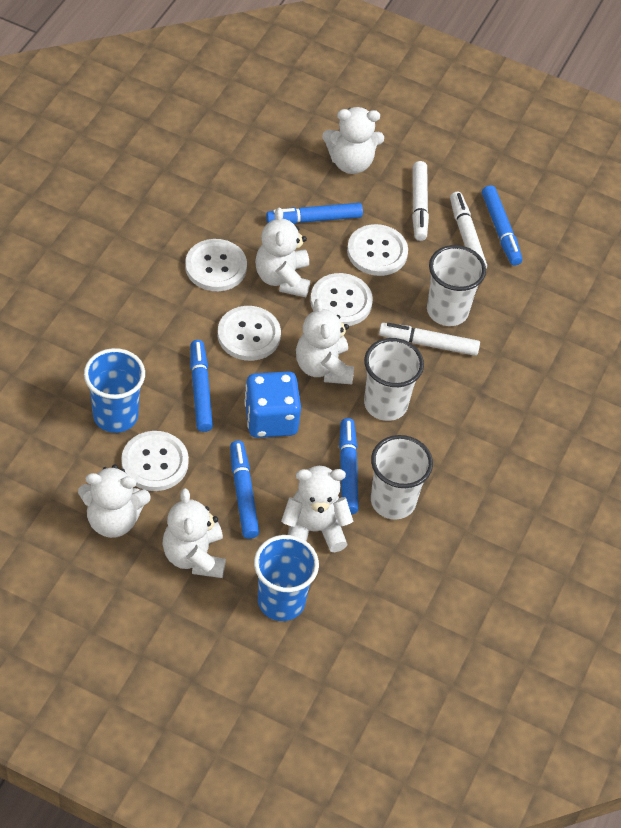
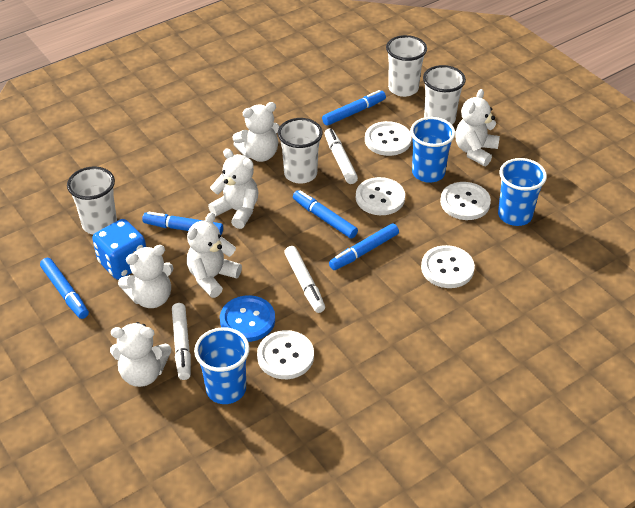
blue button: none = 0 -> [220,295,275,342] = 1
blue cup: [84,348,145,433] [254,535,319,621] = 2 -> [194,327,250,404] [410,117,455,183] [498,158,547,226] = 3
white cup: [364,338,424,421] [371,435,433,520] [427,245,486,326] = 3 -> [67,166,117,235] [278,118,323,184] [386,35,427,97] [423,65,466,125] = 4

